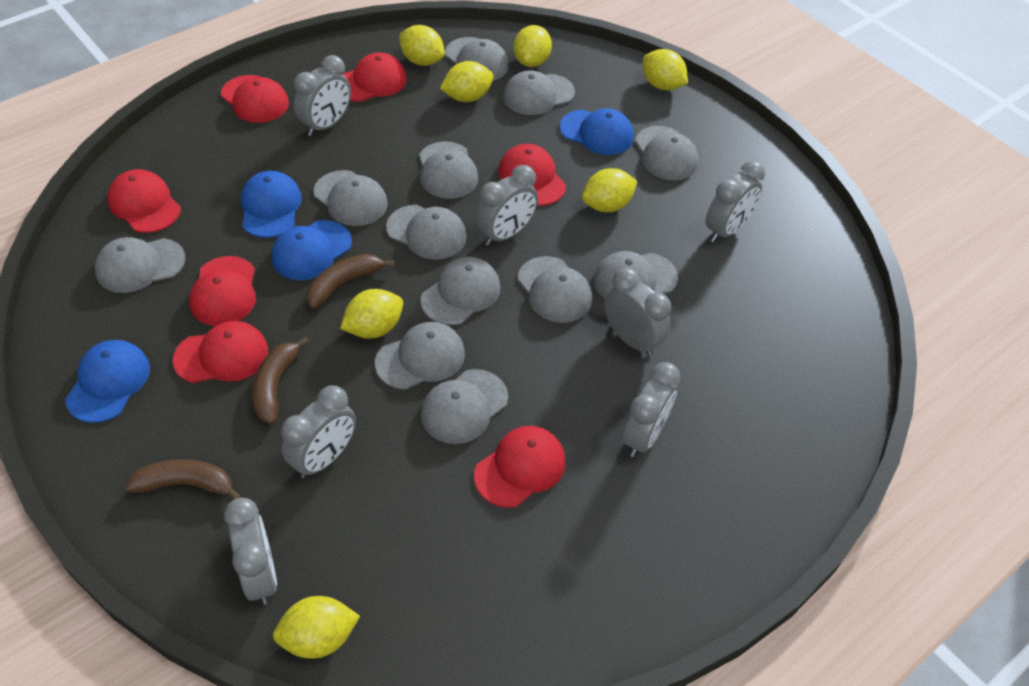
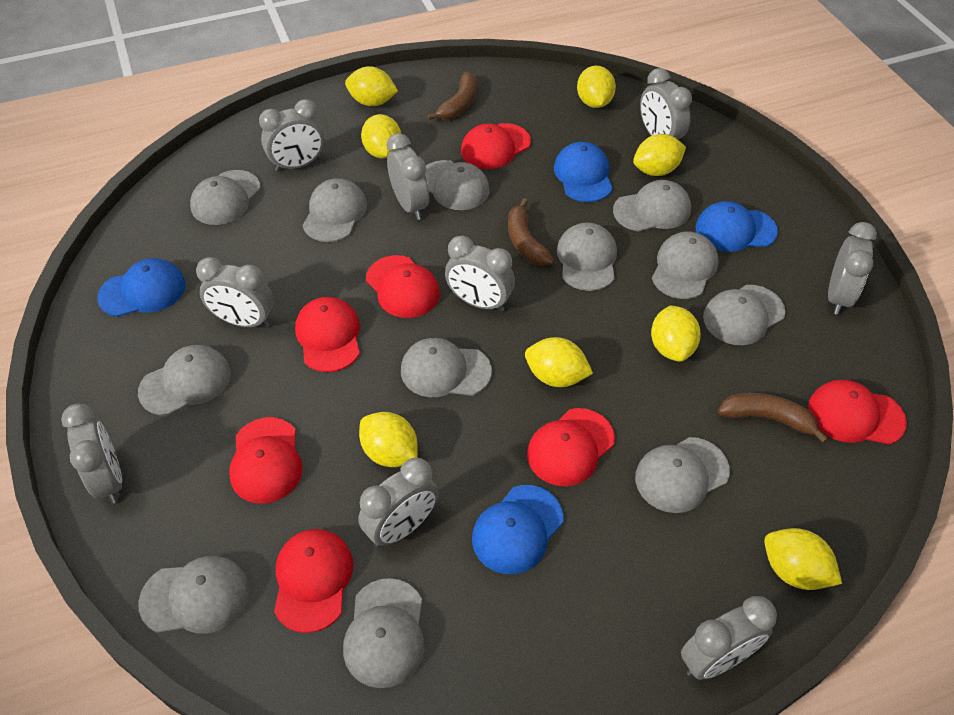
grey clock: [224,498,277,604] [281,385,356,479] [294,55,351,136] [475,165,538,246] [604,268,671,356] [622,362,681,457] [706,161,765,242] = 7 -> [61,403,122,504] [196,257,274,327] [259,99,325,172] [358,457,438,547] [387,133,429,220] [445,236,515,312] [640,68,692,139] [681,596,777,680] [828,222,877,315] = 9
yellow lemon: [273,596,360,659] [340,289,403,339] [399,25,445,66] [440,61,494,102] [513,25,552,67] [582,168,637,212] [643,49,688,90] = 7 -> [345,66,398,106] [359,412,418,467] [361,114,401,159] [525,337,593,387] [577,66,616,108] [633,134,686,176] [651,306,701,362] [764,528,842,590] = 8

